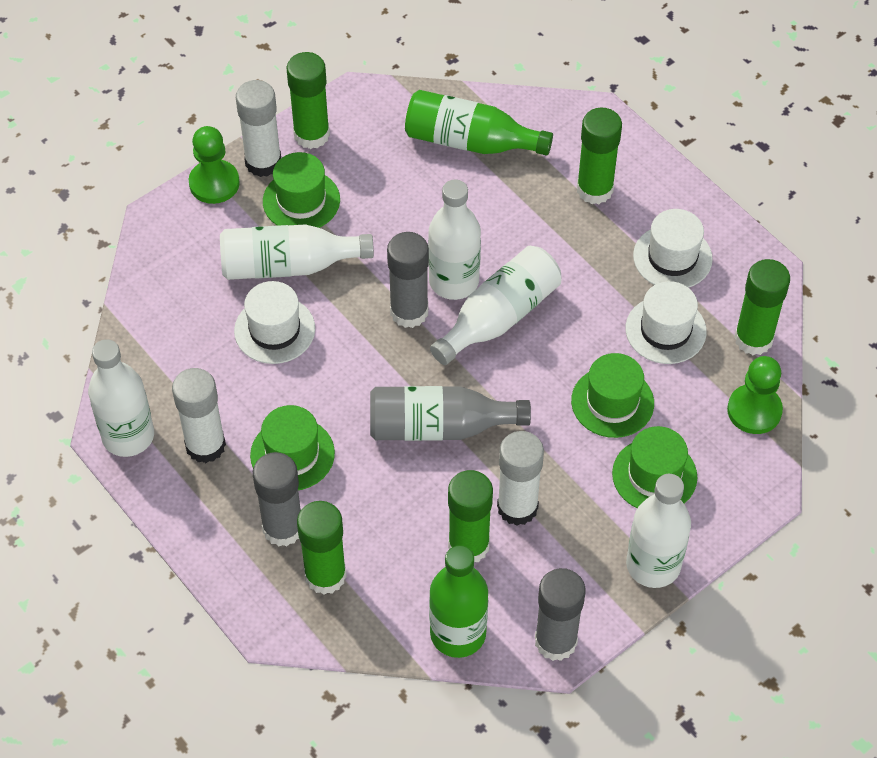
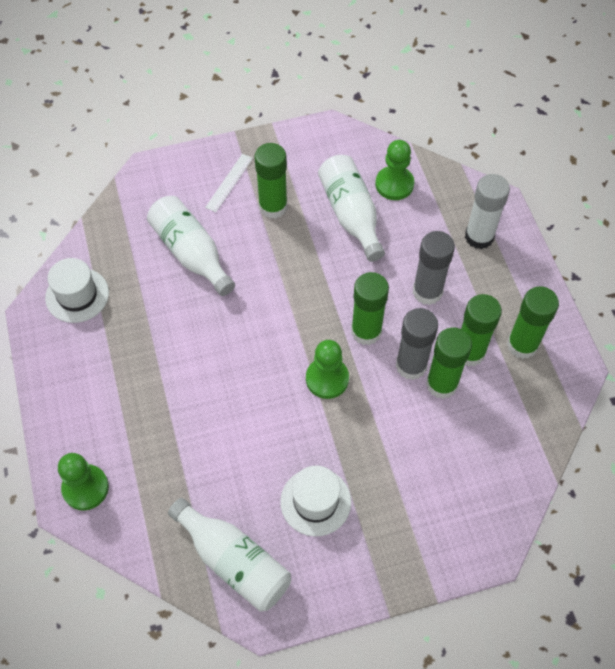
green bottle: [405,90,553,156] [429,545,488,658] = 2 -> none = 0
green hat: [250,405,335,490] [263,152,340,228] [571,353,654,438] [612,426,697,508] = 4 -> none = 0
green pawn: [189,126,240,204] [727,356,783,434] = 2 -> [58,453,109,511] [306,340,349,399] [375,140,414,200] = 3
grey bottle: [370,386,531,441] = 1 -> none = 0
grey glue stick: [253,452,301,546] [387,232,429,328] [535,568,585,661] = 3 -> [396,308,438,380] [413,231,455,305] = 2
white bottle: [88,339,154,457] [220,224,374,280] [428,179,481,300] [430,246,561,365] [626,474,691,588] = 5 -> [147,196,235,296] [168,498,291,612] [318,155,385,262] = 3
white glue stick: [172,368,226,463] [236,80,281,177] [497,431,544,526] = 3 -> [465,174,510,249] = 1
white hat: [234,281,315,364] [626,281,707,364] [633,209,713,288] = 3 -> [45,258,109,323] [280,466,351,536] = 2
white ruler: none = 0 -> [205,154,253,212] = 1

